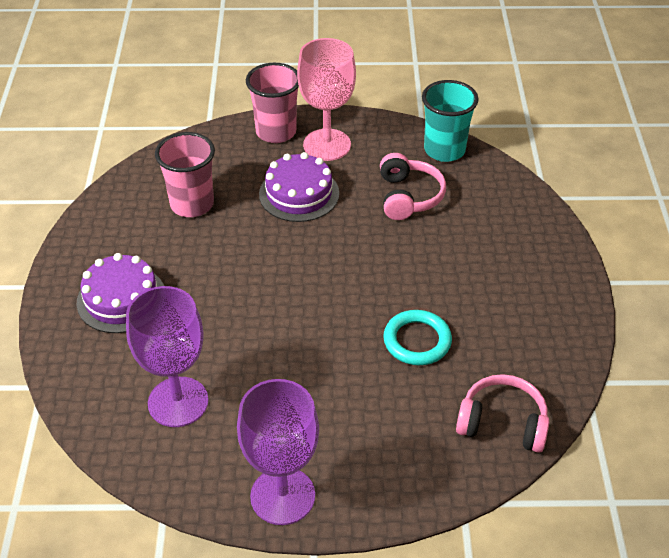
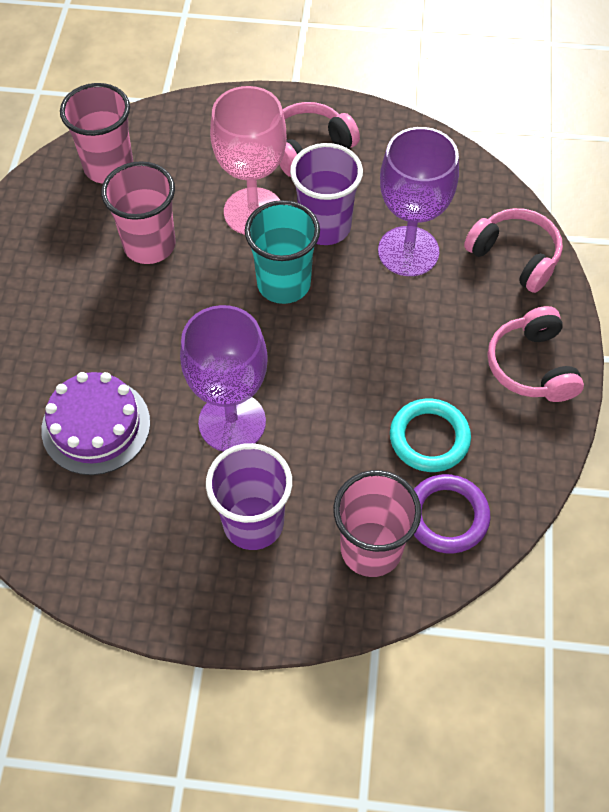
pink cup: [155,132,215,217] [246,63,299,143] = 2 -> [60,83,133,184] [101,161,176,264] [333,470,421,577] = 3
pink headphones: [380,153,446,220] [456,374,550,453] = 2 -> [279,102,360,177] [464,208,563,293] [488,306,584,402] = 3
purple cake: [77,253,164,333] [259,152,339,222] = 2 -> [41,372,150,475] = 1
purple cup: none = 0 -> [206,443,292,550] [290,143,363,245] = 2
purple ring: none = 0 -> [414,474,491,554] = 1

